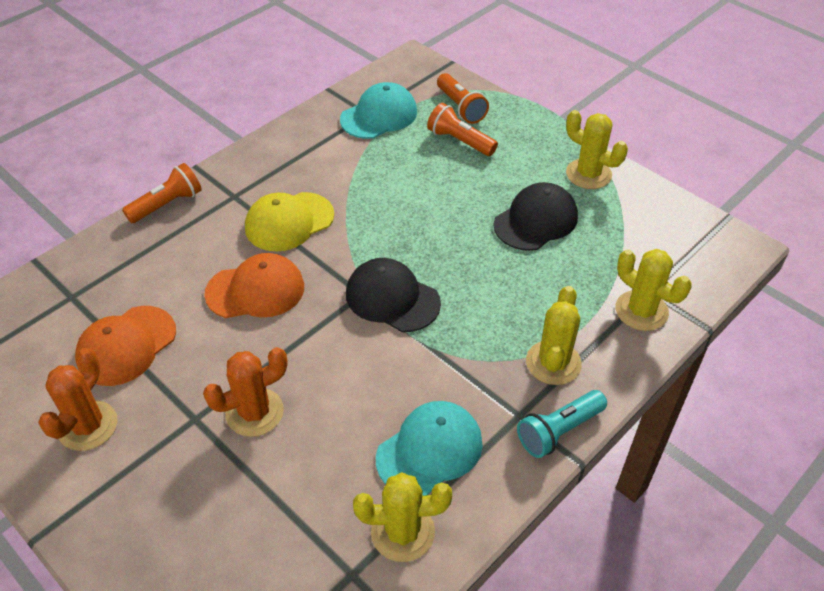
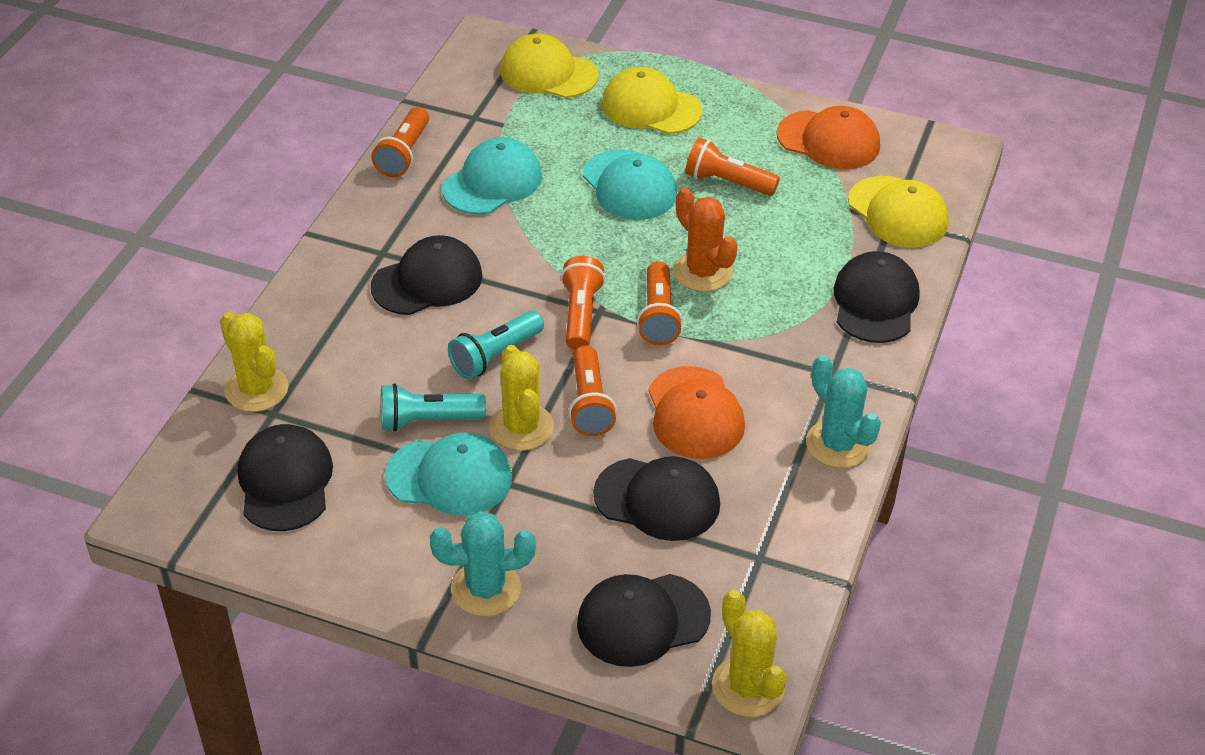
black cap: [346,258,441,332] [493,182,578,251] = 2 -> [238,424,333,531] [371,235,482,315] [577,574,711,667] [593,456,720,541] [834,251,920,343] = 5
orange cactus: [38,348,118,451] [203,347,288,437] = 2 -> [674,188,738,292] = 1
orange flashlight: [122,163,202,223] [427,103,498,156] [437,73,489,124] = 3 -> [371,107,429,177] [561,256,605,350] [569,346,617,436] [637,261,683,345] [685,137,780,196] = 5
turquoise cactus: none = 0 -> [430,511,536,616] [806,355,881,468] = 2
turquoise cap: [340,82,417,139] [376,401,483,496] = 2 -> [385,433,512,515] [442,137,542,215] [583,149,677,220] = 3
turquoise flashlight: [517,390,607,458] = 1 -> [381,383,486,431] [448,311,544,379] = 2
yellow cactus: [353,472,452,562] [526,286,582,385] [566,110,628,189] [616,249,691,331] = 4 -> [220,312,289,412] [489,345,554,451] [712,590,787,717] = 3
yellow cap: [245,192,334,251] = 1 -> [500,34,598,98] [602,67,702,134] [848,176,949,247] = 3

